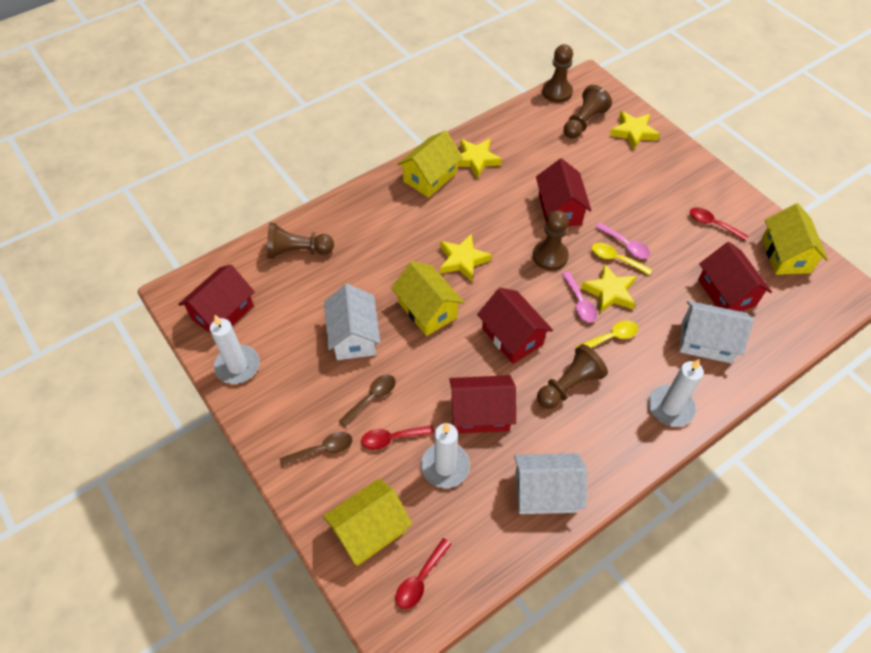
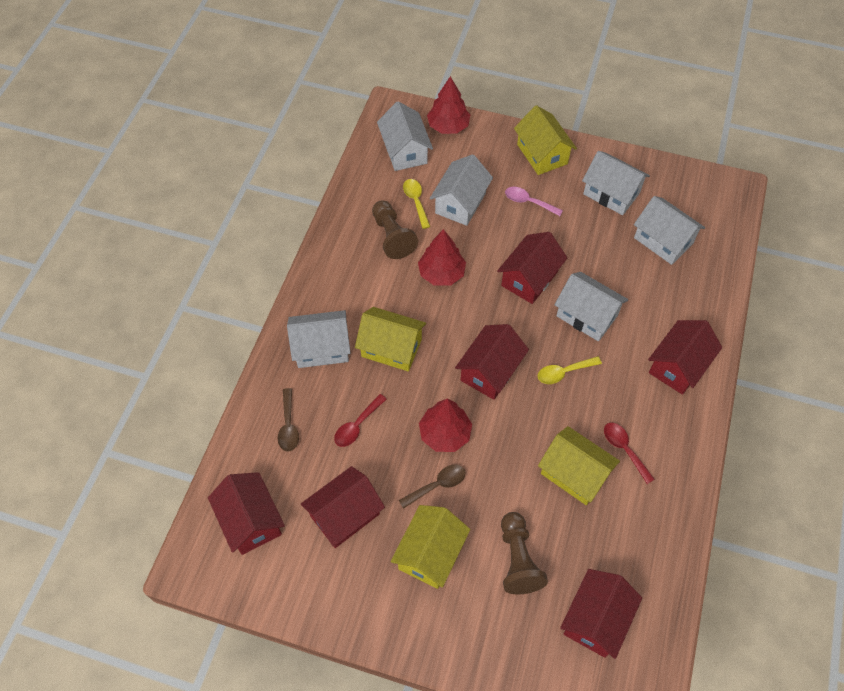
brown pawn: [267,223,334,259] [533,210,569,271] [537,344,608,409] [542,44,573,103] [564,85,612,139] = 5 -> [372,200,418,259] [501,512,548,595] = 2
pink spoon: [562,271,597,322] [596,223,650,259] = 2 -> [505,187,563,216] = 1
red house: [178,264,255,333] [449,375,516,433] [477,288,553,364] [536,159,591,226] [698,242,772,312] = 5 -> [208,472,285,555] [301,466,385,548] [455,324,529,400] [497,232,567,304] [560,569,642,659] [648,320,722,395] = 6
red spoon: [361,425,435,450] [396,538,452,609] [690,207,748,241] = 3 -> [334,394,387,447] [604,423,655,484] = 2
red tree: none = 0 -> [418,229,466,285] [419,399,472,452] [427,76,470,134] = 3
white candle: [210,315,260,384] [421,423,470,488] [648,359,704,427] = 3 -> none = 0
white house: [324,284,380,360] [514,453,587,514] [679,301,754,363] = 3 -> [287,310,351,368] [377,101,433,171] [430,154,493,226] [554,272,628,341] [582,151,650,215] [634,196,705,265] = 6
yellow star: [440,233,492,282] [457,138,502,178] [581,263,636,314] [610,111,660,150] = 4 -> none = 0

